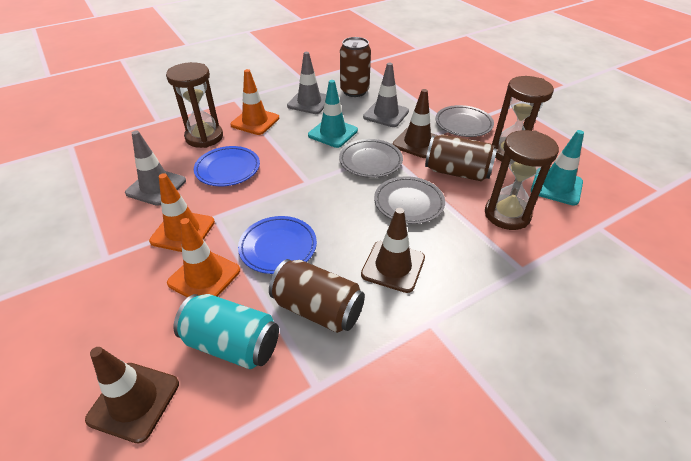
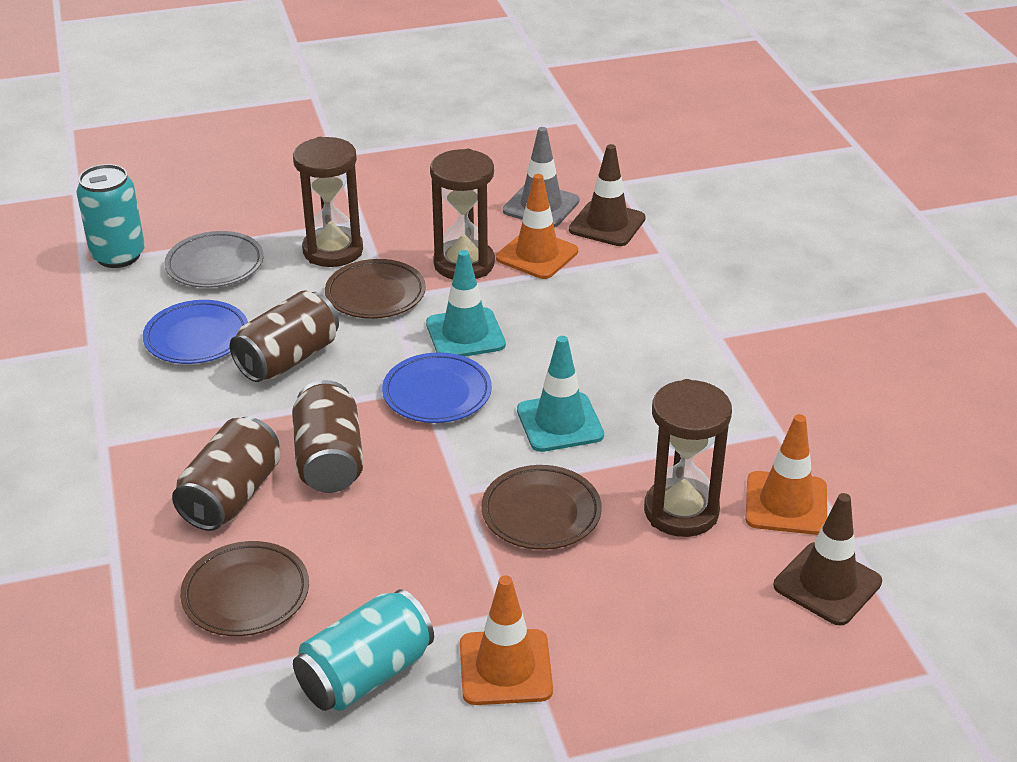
brown plate: none = 0 -> [180,541,309,636] [325,259,426,319] [481,465,602,550] = 3
brown traffic cone: [85,347,179,443] [361,208,425,293] [392,89,439,158] = 3 -> [569,144,646,246] [774,493,882,625] = 2
grey plate: [339,139,403,178] [374,176,445,224] [435,105,494,137] = 3 -> [164,231,264,288] = 1
grey traffic cone: [125,131,186,206] [287,52,326,114] [363,63,409,127] = 3 -> [503,127,580,227] = 1
turquoise can: [173,294,279,369] = 1 -> [76,164,145,268] [293,590,434,711] = 2

